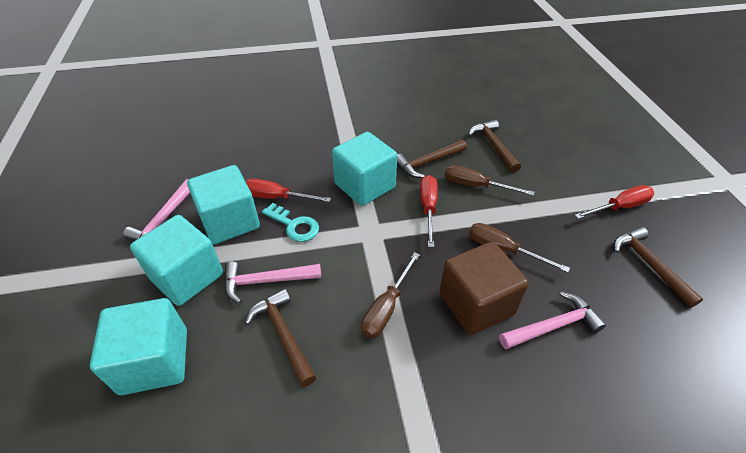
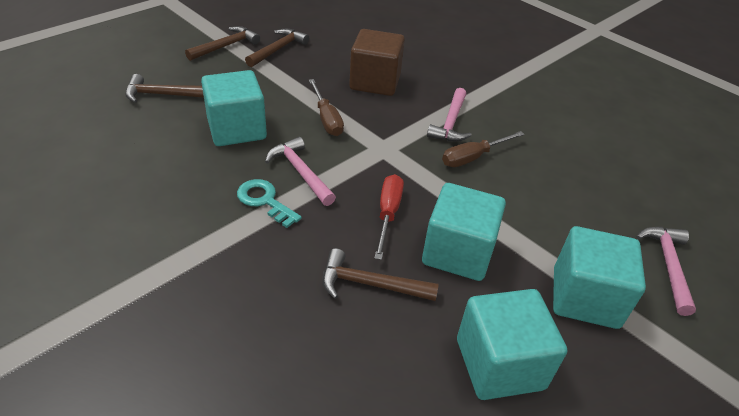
brown screwdriver: [361,252,420,339] [445,165,534,196] [469,223,570,272] = 3 -> [309,79,344,136] [442,131,525,167] = 2
red screwdriver: [245,179,331,202] [420,175,438,247] [575,185,654,219] = 3 -> [374,174,404,260] = 1

